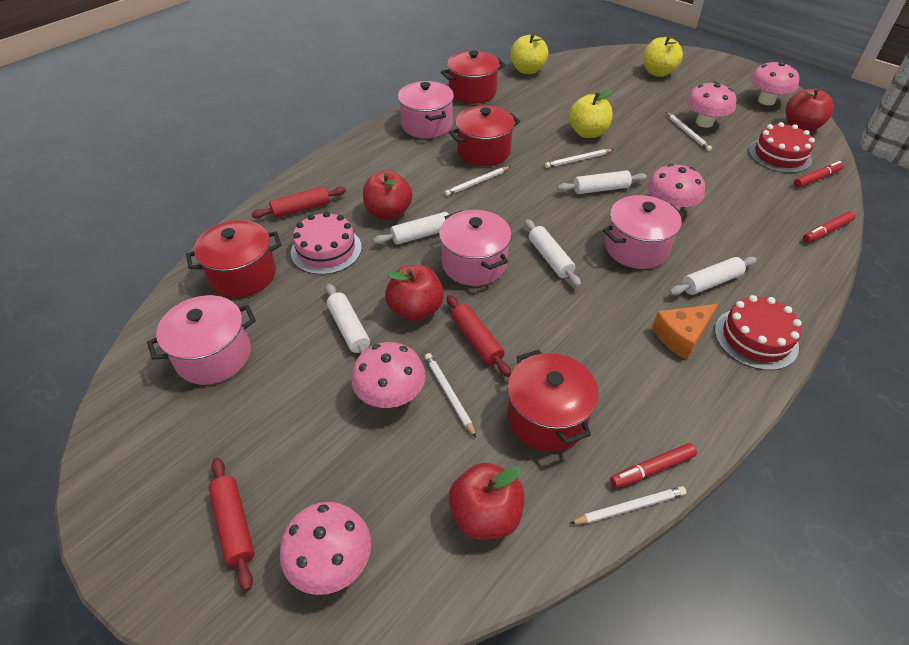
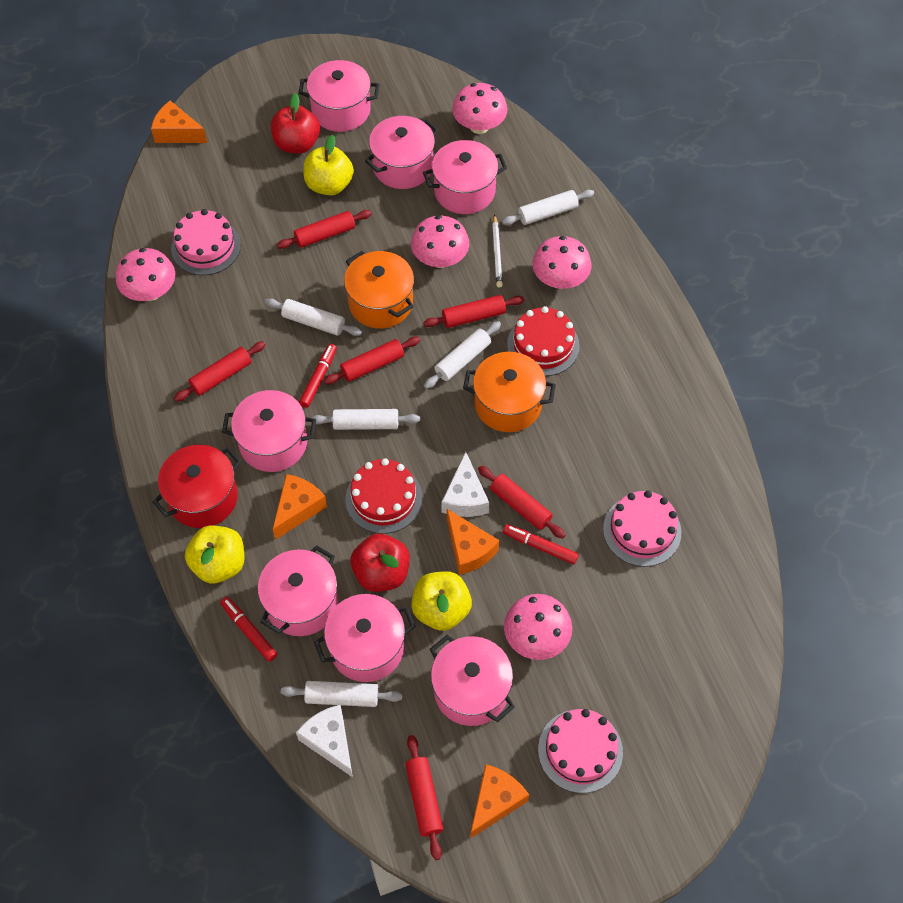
orange cheese: [652,304,718,360] = 1 -> [151,101,207,143] [273,474,327,540] [447,509,499,575] [470,764,529,839] = 4
orange pot: none = 0 -> [344,251,414,329] [463,352,556,432] = 2
pink cake: [291,211,362,275] = 1 -> [171,209,241,275] [538,709,623,793] [603,490,682,567] = 3
pink pot: [147,295,256,385] [398,81,454,138] [439,210,512,286] [603,195,685,269] = 4 -> [222,390,316,472] [258,545,338,636] [298,60,379,132] [314,594,416,682] [365,116,439,189] [423,140,507,214] [430,635,515,726] = 7
red apple: [363,171,413,220] [385,265,444,321] [449,463,524,540] [786,88,833,132] = 4 -> [271,93,320,154] [351,534,410,592] = 2
red pot: [186,220,281,298] [441,50,505,104] [449,106,521,166] [507,349,599,452] = 4 -> [152,445,242,528] = 1
red rolling pin: [208,458,255,591] [251,186,346,218] [446,295,511,377] = 3 -> [174,341,266,402] [277,210,372,249] [323,337,420,384] [405,735,443,860] [423,295,524,328] [478,466,565,539] = 6
white cheese: none = 0 -> [296,705,353,777] [441,452,489,517] = 2
white pencil: [425,353,476,437] [445,166,511,196] [545,149,614,168] [569,486,686,524] [666,112,712,151] = 5 -> [492,214,503,288] = 1

